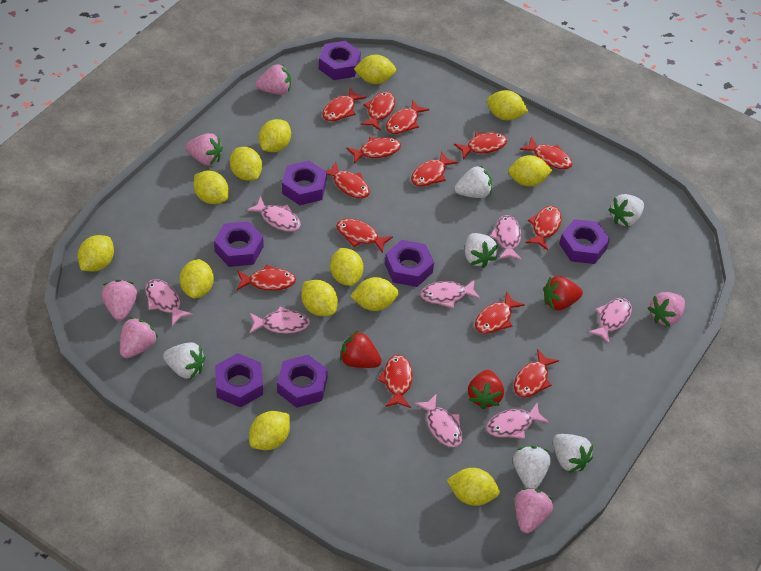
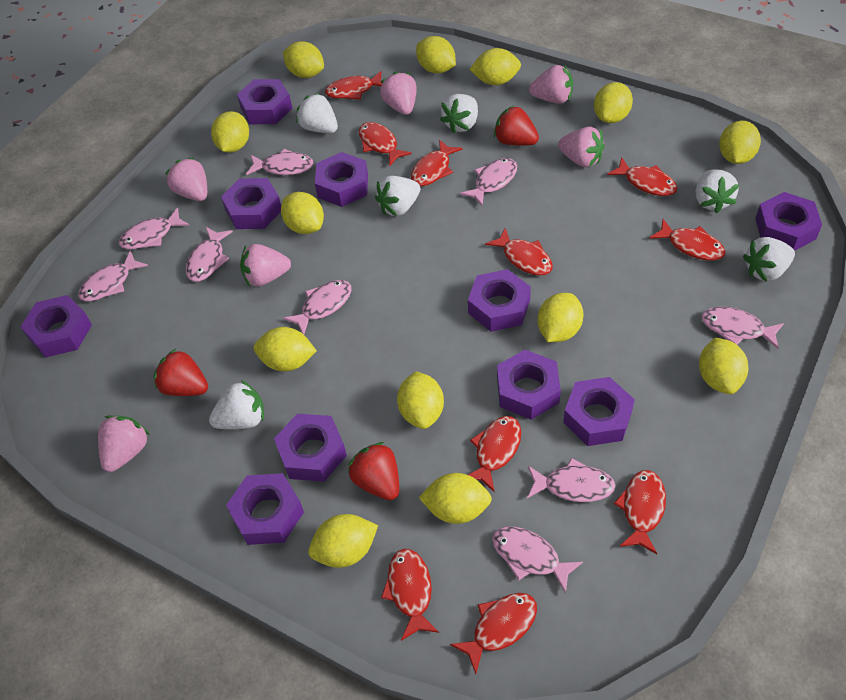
pink fish: [145,279,193,326] [246,196,301,232] [250,306,310,334] [414,394,462,447] [421,280,480,308] [486,403,549,439] [490,215,522,260] [588,298,632,344] = 8 -> [78,251,148,301] [119,207,189,249] [186,227,233,282] [246,149,313,175] [283,280,351,334] [460,158,517,206] [492,527,583,594] [527,458,615,502] [702,307,784,349] = 9
purple nut: [214,221,263,267] [215,353,263,408] [277,355,328,408] [282,161,327,205] [319,41,361,80] [385,240,434,287] [559,219,610,264] = 7 -> [20,295,92,357] [221,178,281,229] [226,473,304,545] [237,79,292,124] [274,414,347,482] [315,152,368,207] [468,269,531,332] [497,350,561,420] [563,377,635,446] [755,192,822,251] = 10
red fish: [237,264,296,291] [322,88,367,121] [326,162,370,198] [336,219,393,253] [346,137,401,164] [360,92,395,131] [378,355,413,408] [386,99,429,134] [411,151,458,186] [454,133,507,159] [475,291,525,334] [514,349,559,398] [520,137,572,169] [526,206,561,250] = 14 -> [325,71,383,100] [359,122,412,166] [381,549,439,641] [411,139,463,186] [450,593,537,674] [468,416,521,491] [485,228,553,276] [607,157,678,196] [614,470,666,554] [649,219,726,260] = 10

